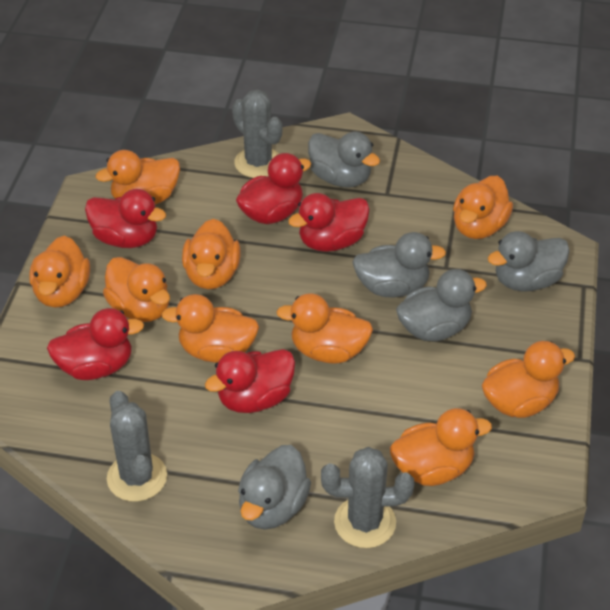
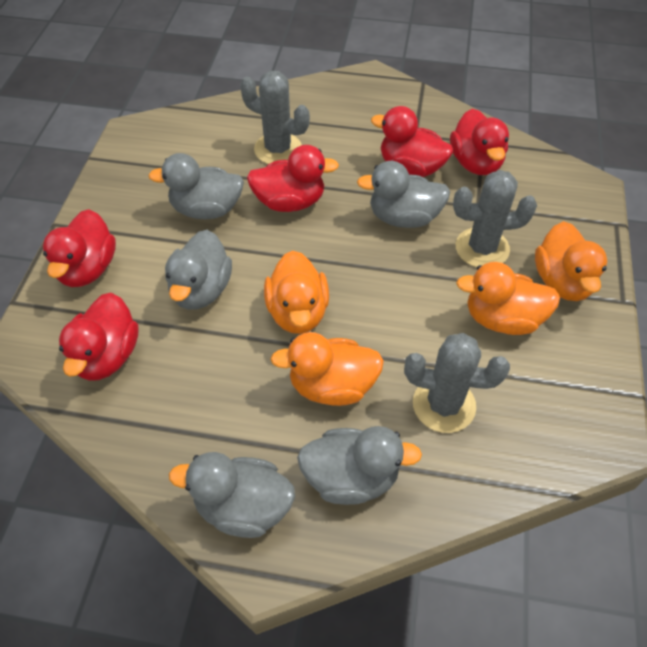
orange duck: [29,236,90,308] [95,150,180,205] [103,257,170,322] [162,294,259,363] [182,219,241,289] [276,294,373,364] [390,408,492,486] [453,176,513,239] [482,341,575,418] = 9 -> [264,250,329,334] [270,332,384,406] [456,262,560,335] [535,221,607,301] = 4

